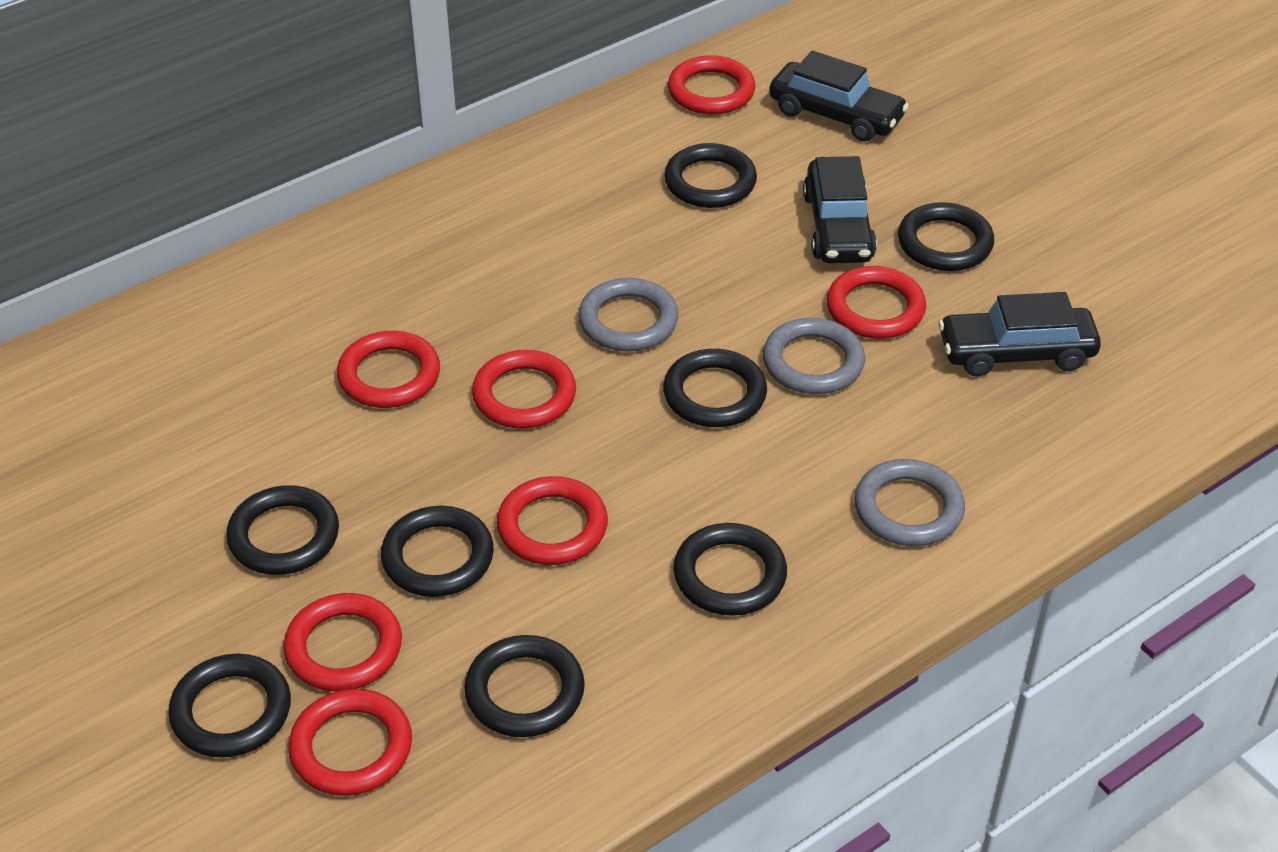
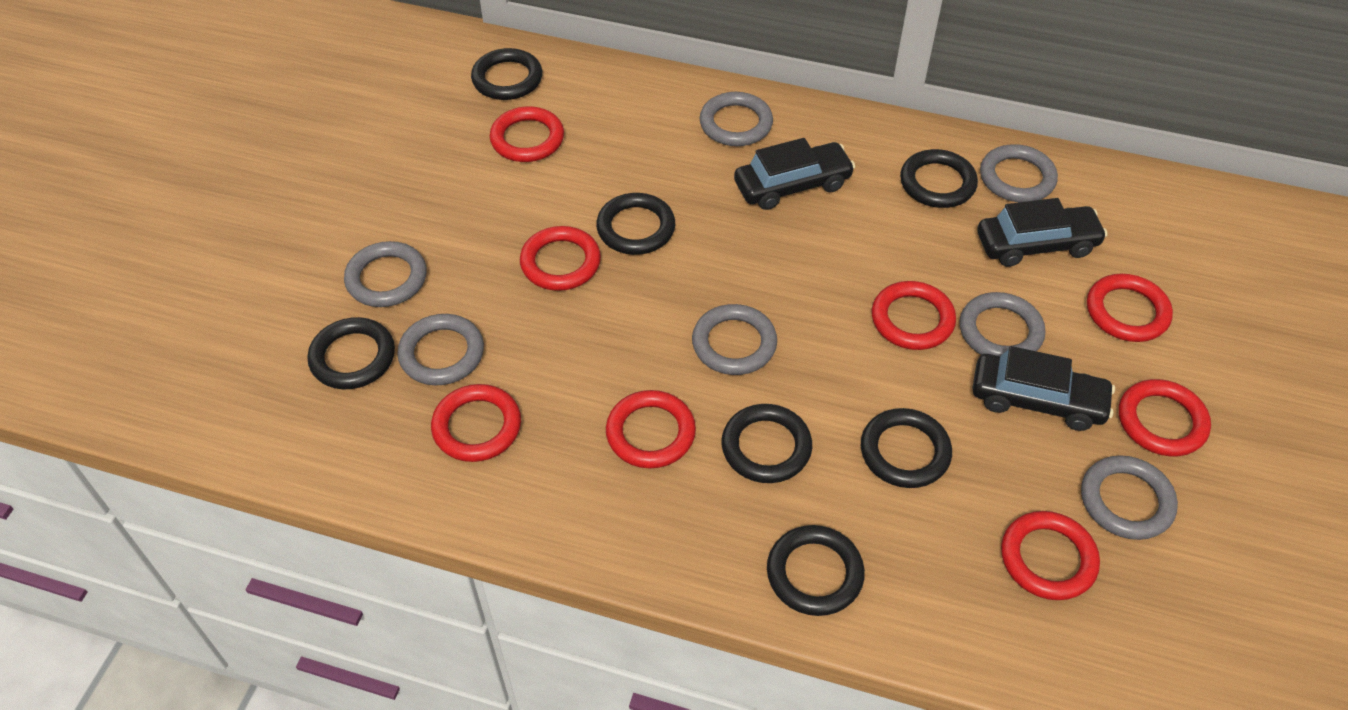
black ring: [168,653,291,758] [226,485,339,575] [381,506,494,597] [464,635,585,737] [663,349,767,427] [664,143,757,208] [673,523,787,616] [898,202,994,271] = 8 -> [308,317,395,389] [471,48,542,100] [596,193,675,255] [722,404,812,483] [767,525,865,616] [861,408,952,488] [900,149,978,208] = 7
grey ring: [578,278,679,352] [763,318,865,394] [854,459,965,546] = 3 -> [344,241,427,307] [397,314,484,385] [692,304,777,375] [700,92,773,146] [960,292,1045,356] [980,144,1058,202] [1081,455,1178,540] = 7
red ring: [283,593,402,691] [288,689,412,796] [337,331,440,408] [472,350,576,429] [497,476,608,565] [668,55,756,115] [827,266,926,339] = 7 -> [431,384,521,462] [489,106,564,162] [520,226,601,291] [606,390,696,469] [872,281,956,350] [1001,511,1100,600] [1087,274,1173,342] [1119,379,1211,456] = 8

